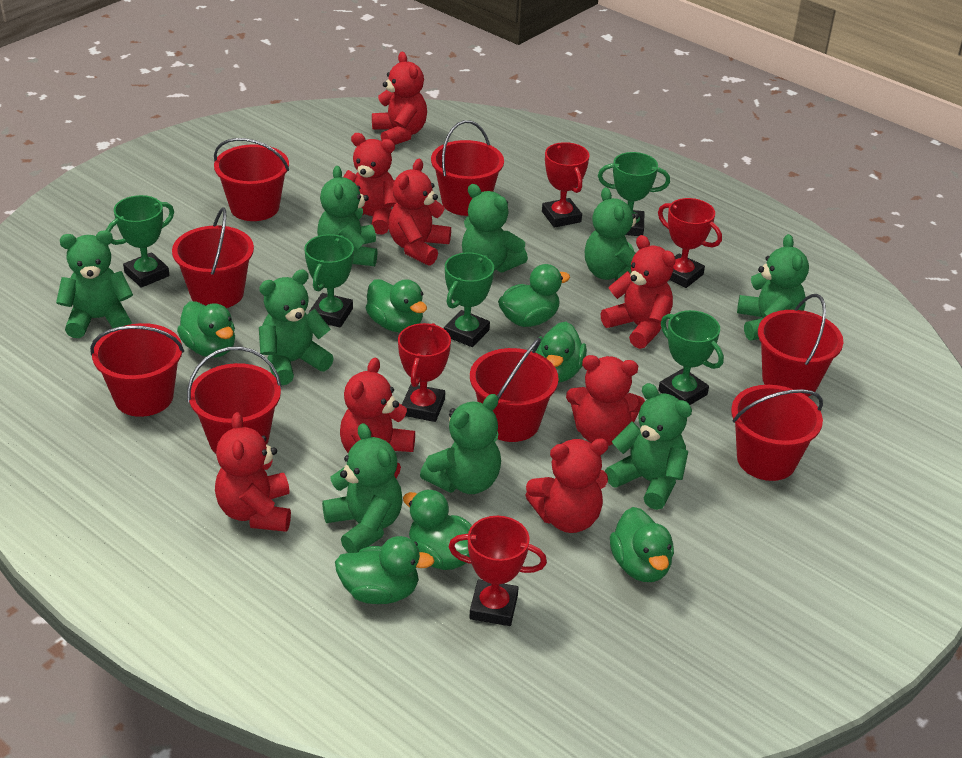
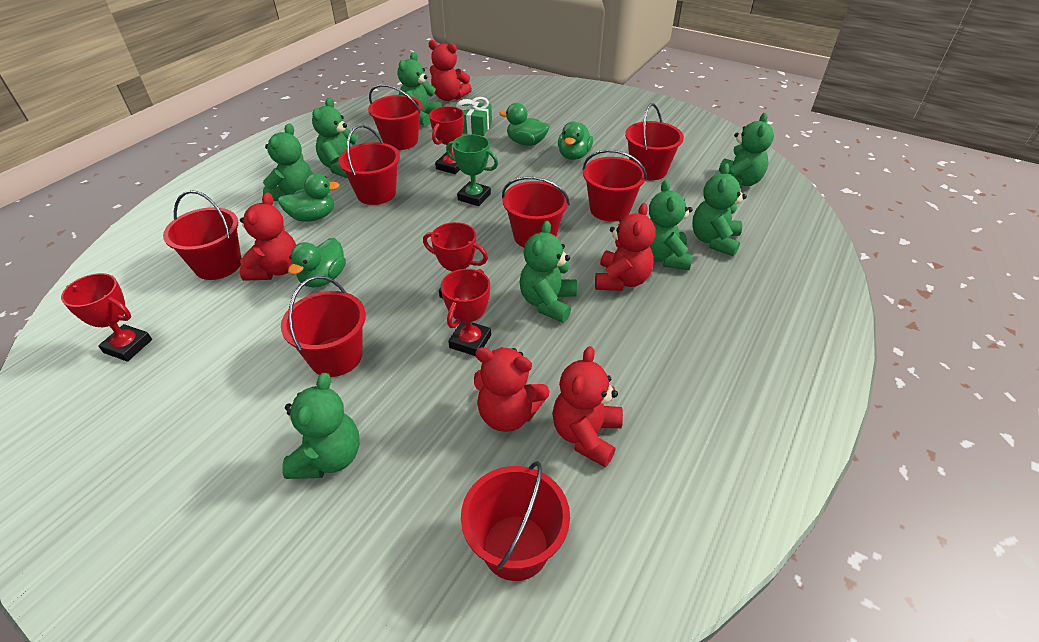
green duck: [177,301,235,358] [335,536,435,604] [366,279,427,333] [403,489,472,570] [498,264,570,327] [535,322,587,382] [610,507,674,582] = 7 -> [278,173,340,222] [288,238,346,288] [499,103,550,146] [558,122,593,160] = 4
green gift: none = 0 -> [456,97,492,136] = 1
green teddy bear: [56,230,133,338] [259,270,334,385] [317,166,378,266] [322,423,403,553] [420,394,501,494] [462,184,528,273] [585,187,639,281] [605,383,692,510] [737,234,809,340] = 9 -> [263,124,313,201] [282,373,360,479] [312,98,358,179] [398,52,442,126] [519,221,577,323] [649,180,693,270] [692,163,747,256] [719,113,774,189] = 8
green trophy: [106,195,174,288] [304,234,354,328] [444,252,494,347] [598,152,670,236] [658,310,724,405] = 5 -> [446,134,498,206] = 1
red teddy bear: [215,412,291,532] [340,358,415,478] [343,133,397,234] [372,52,427,145] [388,159,451,266] [525,439,609,533] [566,355,645,446] [601,235,676,349] = 8 -> [240,192,296,281] [429,40,472,101] [474,347,550,432] [552,346,623,467] [595,203,655,291] = 5

